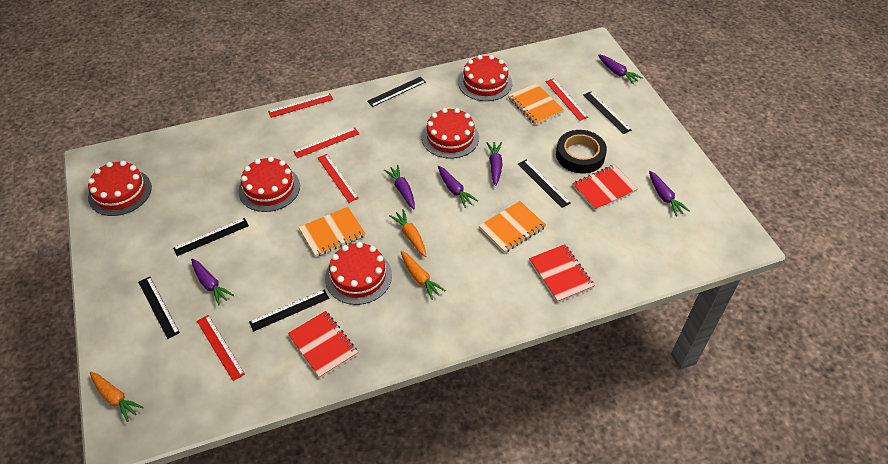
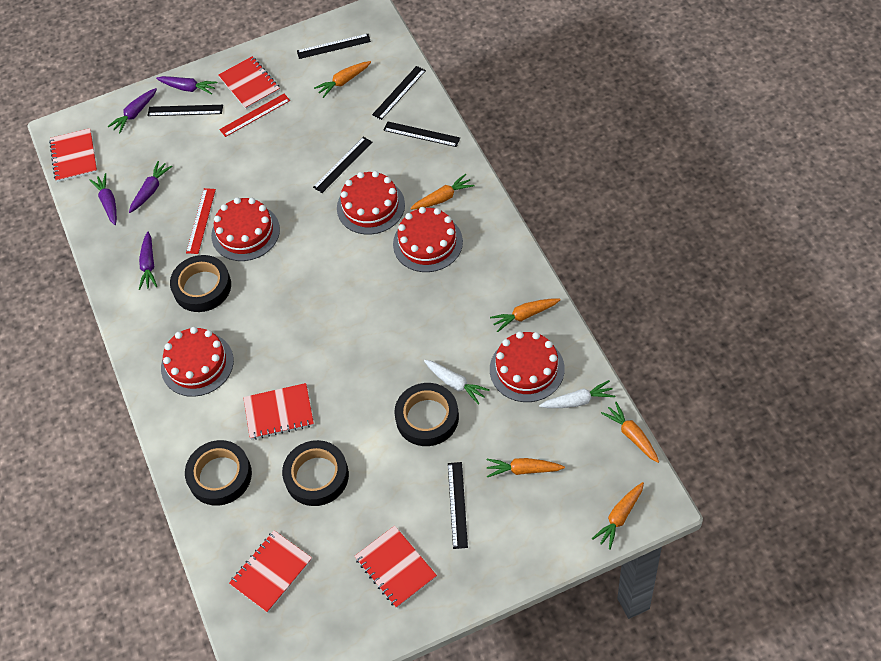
black tape: [556,130,607,173] = 1 -> [170,255,231,312] [185,440,252,506] [282,440,349,506] [394,383,459,446] = 4
orange carrot: [90,371,144,422] [389,209,426,257] [401,251,446,300] = 3 -> [314,61,371,98] [410,174,474,210] [486,458,565,477] [490,298,561,332] [592,482,644,550] [601,402,659,463] = 6
orange notebook: [299,207,366,257] [479,201,546,253] [508,83,564,125] = 3 -> none = 0
purple carrot: [191,259,234,305] [384,165,415,209] [438,166,478,208] [487,142,502,186] [598,54,642,84] [649,171,690,216] = 6 -> [89,173,117,225] [108,88,157,134] [129,161,172,213] [139,232,157,290] [156,76,217,95] = 5
red notebook: [288,311,358,378] [529,244,595,303] [573,165,638,211] = 3 -> [49,128,97,182] [218,56,280,109] [229,530,312,613] [243,383,314,440] [354,526,437,608] = 5
red ruler: [197,315,245,381] [268,93,333,118] [293,127,359,158] [318,154,359,203] [545,78,588,121] = 5 -> [186,188,216,254] [219,94,290,137] = 2
white carrot: none = 0 -> [424,360,490,405] [539,380,615,408] = 2

